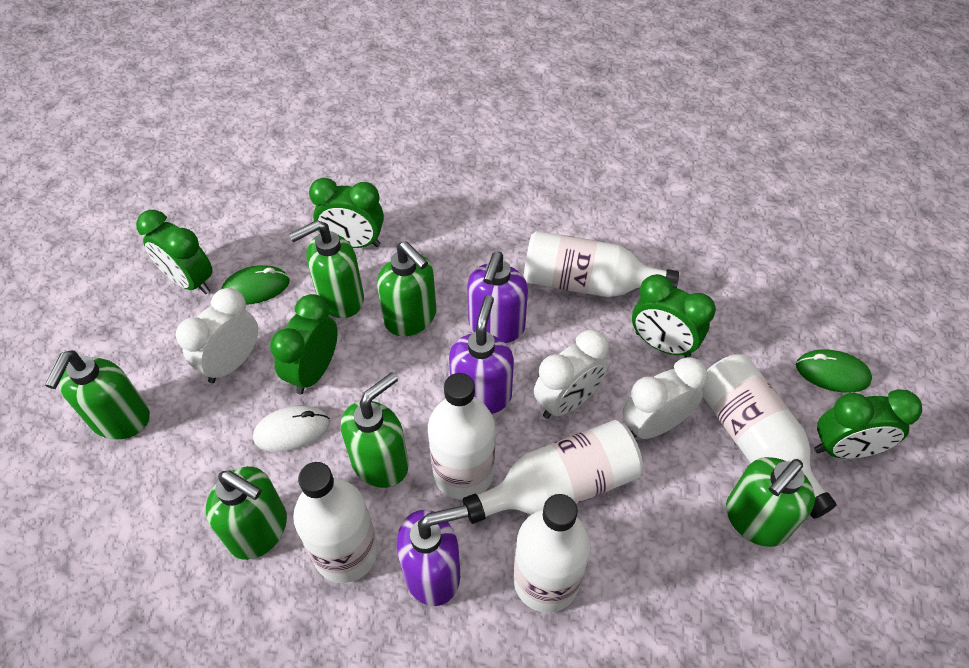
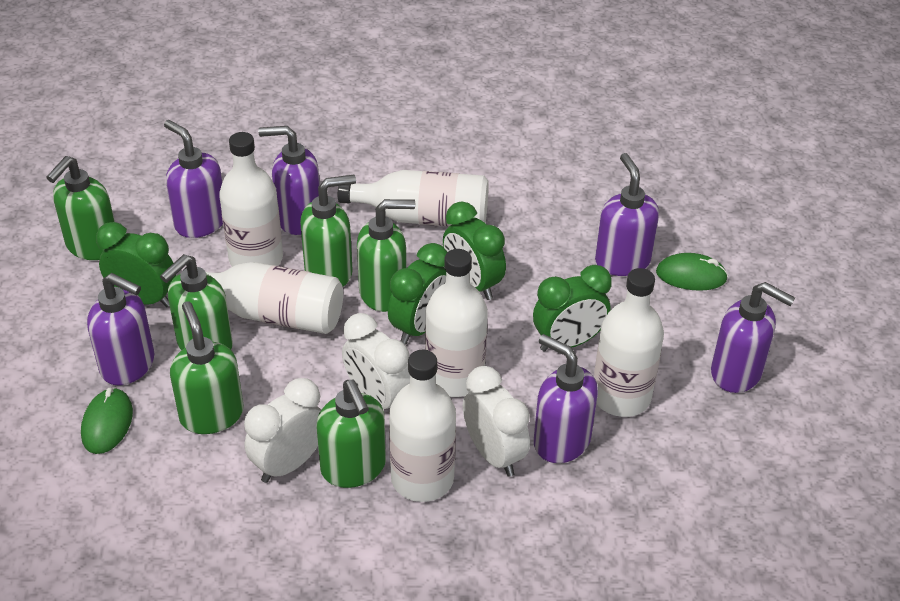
green clock: [136,210,213,294] [270,294,337,394] [309,178,384,248] [632,274,716,358] [814,389,922,459] = 5 -> [96,222,176,307] [388,243,447,345] [443,201,506,300] [533,265,612,352] = 4
purple soap dispenser: [397,505,468,606] [449,295,514,414] [467,252,528,343] = 3 -> [87,273,154,385] [164,120,223,238] [258,126,320,235] [534,334,598,463] [595,153,659,276] [711,282,795,393] = 6
white mouse: [253,405,330,452] = 1 -> none = 0

